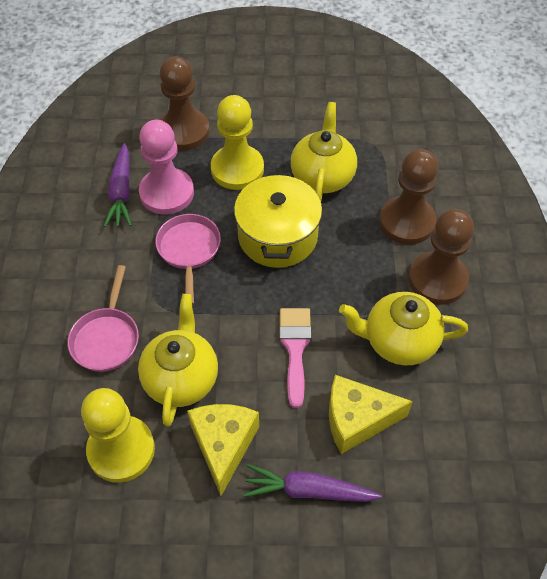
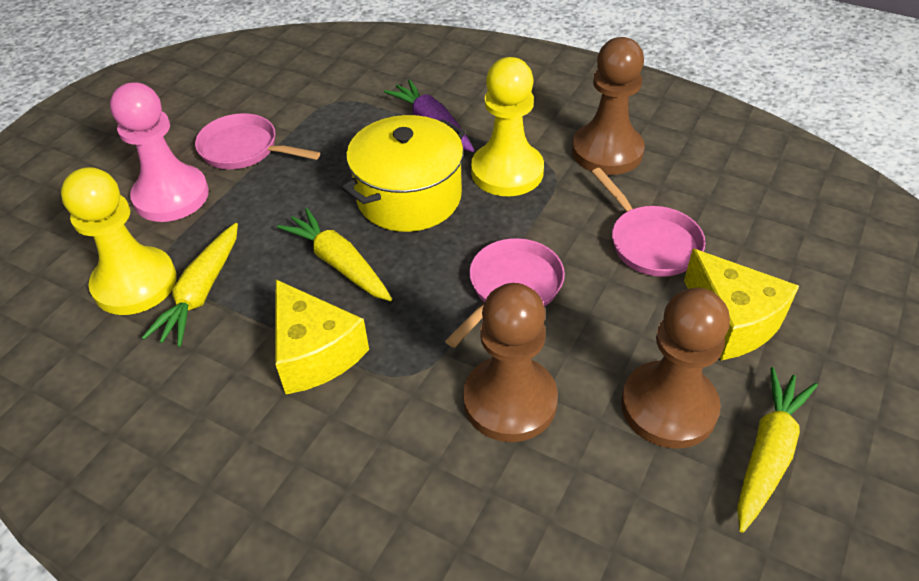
pink brush: [279,308,312,408] = 1 -> none = 0
pink pan: [68,265,139,372] [155,214,221,305] = 2 -> [195,113,320,169] [445,238,565,348] [592,168,706,277] = 3
purple carrot: [104,143,131,227] [243,464,382,502] = 2 -> [384,79,474,152] = 1
yellow carrot: none = 0 -> [142,223,238,347] [277,208,392,301] [737,367,818,533] = 3
yellow teapot: [138,294,218,427] [291,102,357,201] [339,292,468,365] = 3 -> none = 0

